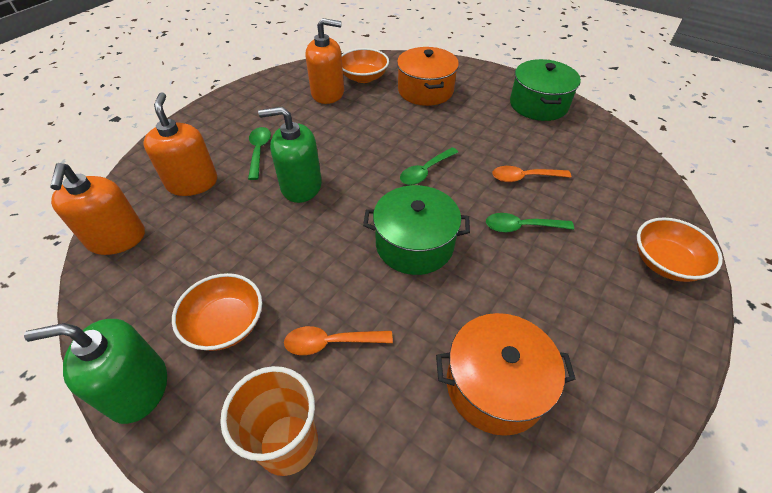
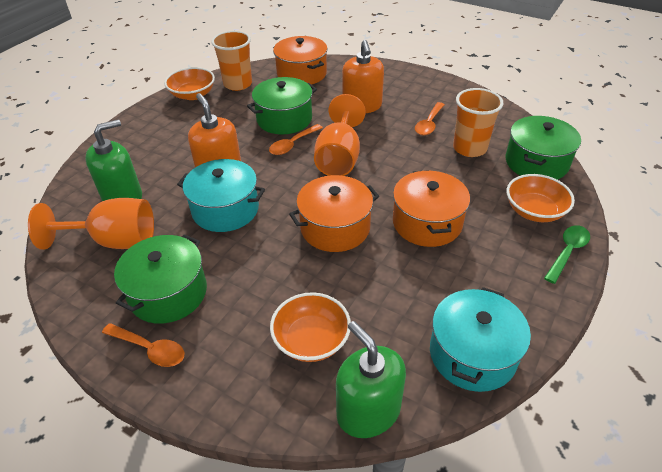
green pot: [363,185,470,275] [510,59,581,121] = 2 -> [114,234,207,324] [247,77,317,134] [506,116,581,180] = 3
green spoon: [248,127,271,180] [400,147,458,185] [486,213,574,233] = 3 -> [544,225,590,284] = 1
orange cup: [220,366,318,476] = 1 -> [211,31,252,91] [453,88,503,157] = 2
orange goblet: none = 0 -> [28,198,154,250] [314,94,366,176] = 2
orange pot: [397,47,459,106] [436,313,575,436] = 2 -> [273,36,327,85] [289,175,379,252] [393,170,470,247] = 3
orange soap dispenser: [50,163,145,255] [144,92,217,196] [306,18,344,104] = 3 -> [188,93,241,167] [342,40,384,114] = 2
orange spoon: [284,326,393,355] [492,166,571,182] = 2 -> [102,323,184,367] [269,124,323,155] [415,102,445,135] = 3
turquoise pot: none = 0 -> [177,159,265,232] [430,287,531,392] = 2

